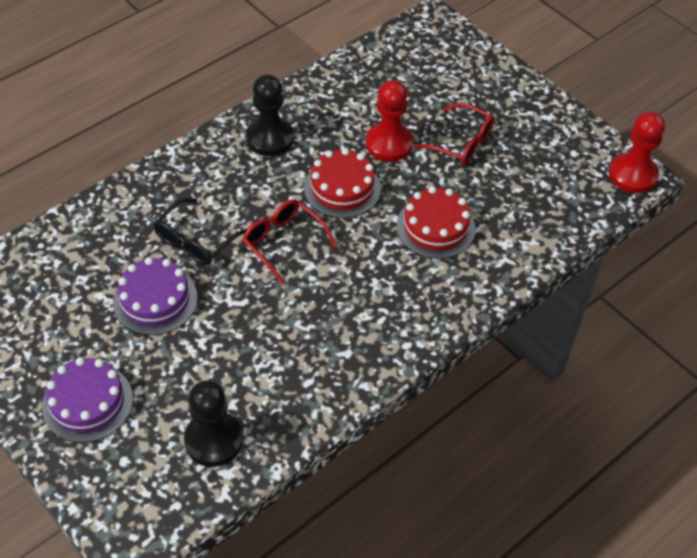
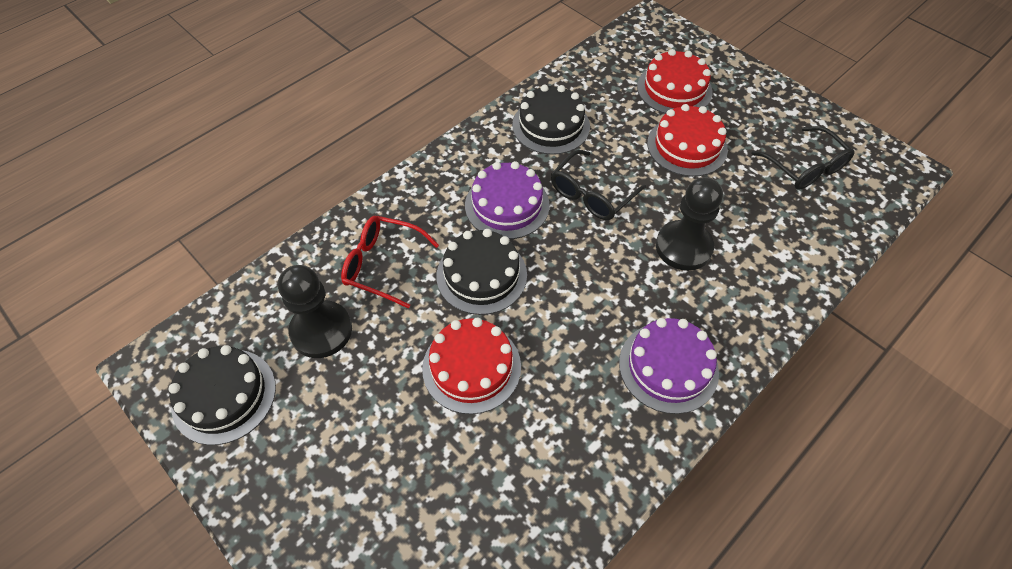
black cake: none = 0 -> [169,345,276,445] [436,229,527,315] [512,85,590,155] = 3
black glasses: [153,198,247,265] = 1 -> [551,150,646,220] [751,126,855,190] = 2
red cake: [304,148,381,218] [396,186,476,259] = 2 -> [422,318,521,414] [637,49,712,114] [647,104,728,177] = 3
red glasses: [242,199,336,284] [414,103,495,165] = 2 -> [341,216,439,309] = 1
red pawn: [366,80,413,161] [609,111,665,193] = 2 -> none = 0

